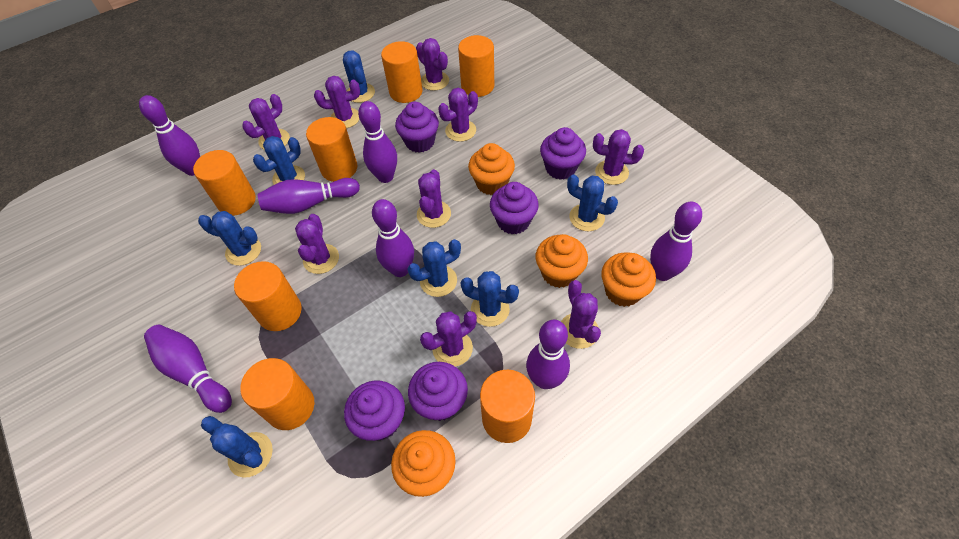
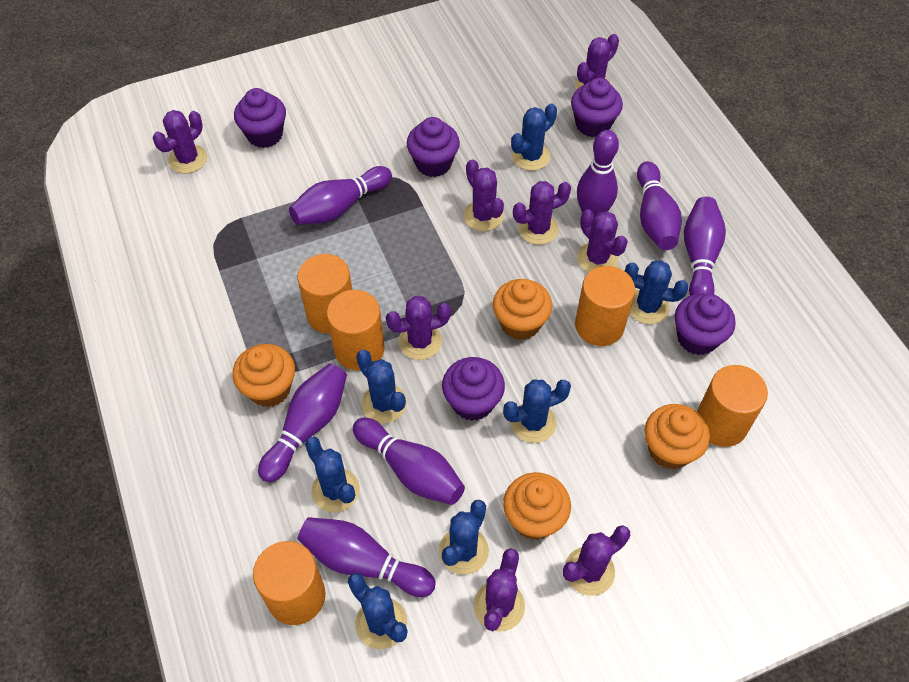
orange cylinder: [193,150,256,216] [234,261,302,331] [240,358,314,430] [306,117,357,182] [381,41,423,103] [458,35,494,97] [480,370,535,443] = 7 -> [253,541,325,625] [297,254,352,334] [327,290,384,370] [575,266,635,346] [697,365,768,447] = 5
purple cactus: [242,94,290,150] [295,214,339,274] [314,76,360,128] [416,38,449,91] [417,169,451,228] [420,311,477,367] [438,88,478,142] [561,280,601,349] [593,129,644,185] = 9 -> [152,110,207,173] [386,296,451,360] [463,159,504,231] [473,548,525,632] [513,181,571,245] [563,525,630,596] [575,34,619,90] [577,209,628,273] = 8

